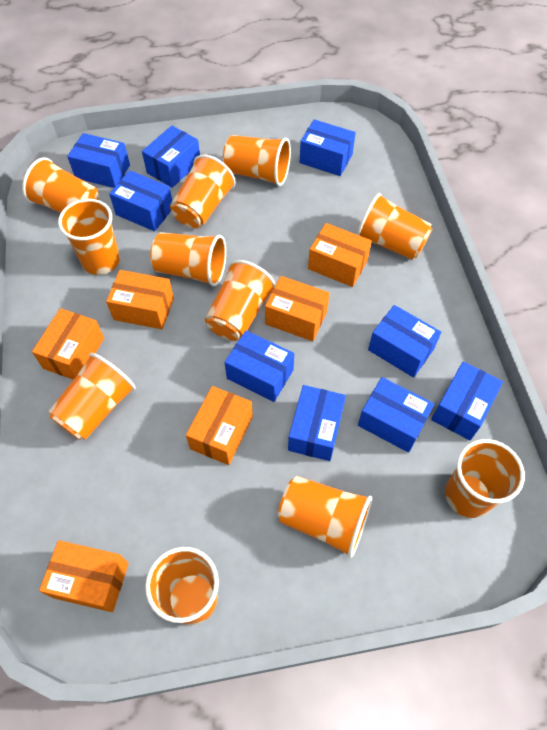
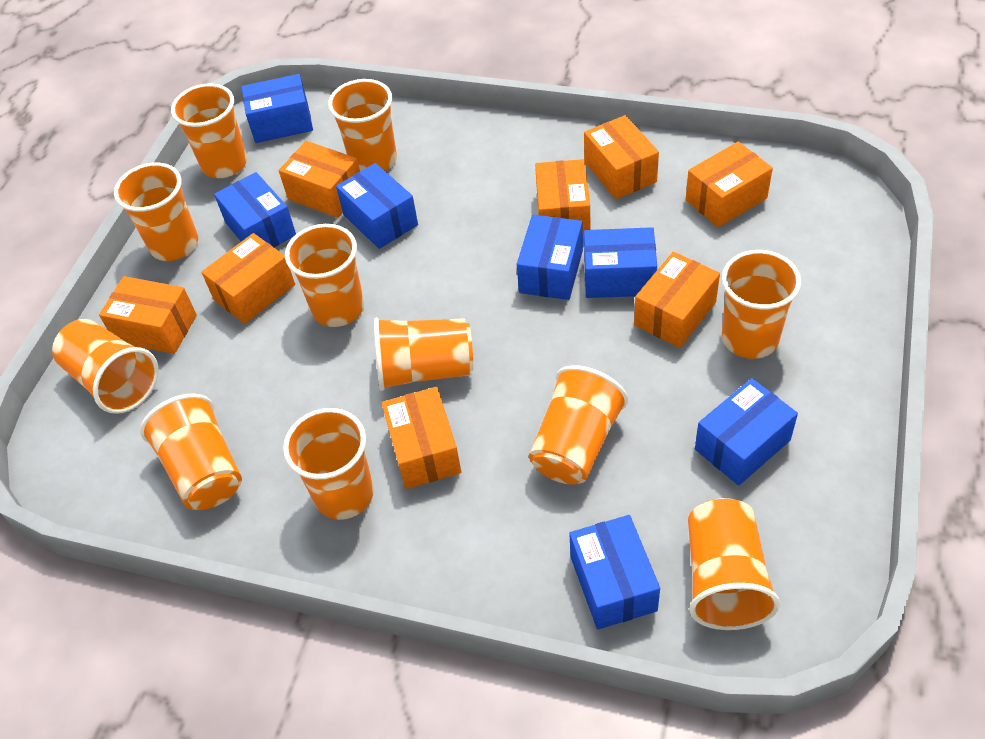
blue box: [67,133,130,188] [109,170,172,231] [142,126,200,188] [225,331,294,402] [288,385,346,461] [300,119,356,176] [358,377,434,453] [368,305,441,378] [431,362,503,440] = 9 -> [214,172,296,247] [242,74,313,143] [336,163,418,249] [517,215,583,300] [569,515,660,629] [584,227,657,298] [695,378,798,486] = 7
orange box: [32,308,104,380] [39,540,129,612] [106,270,174,329] [186,386,253,465] [265,276,330,341] [308,223,372,287] = 6 -> [99,276,197,354] [201,233,295,324] [279,141,360,218] [382,387,461,489] [535,159,590,236] [584,115,659,199] [634,252,720,348] [686,141,773,227] = 8

